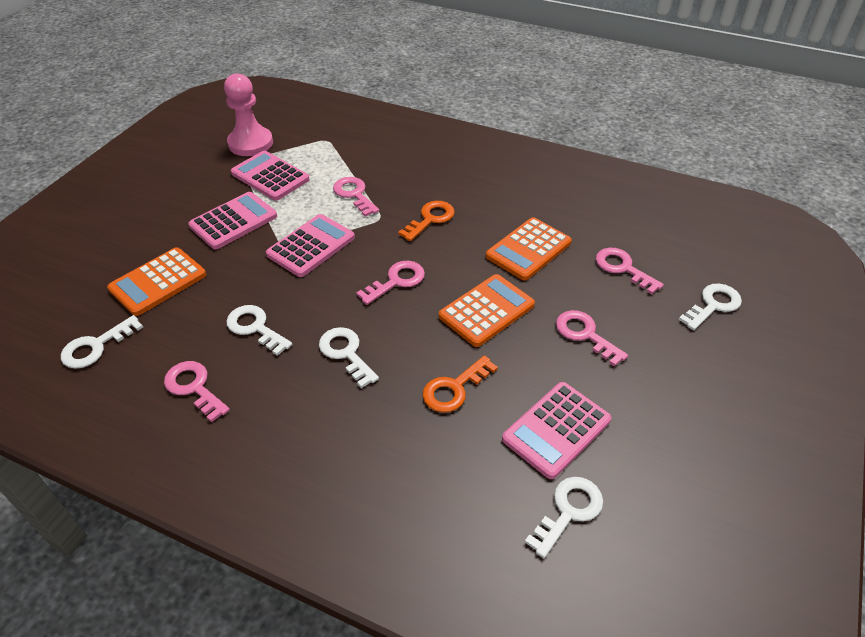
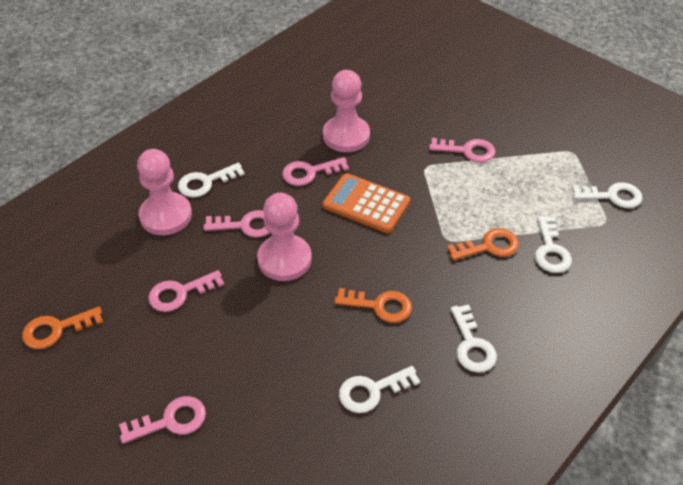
orange calculator: [107,248,206,316] [439,274,535,347] [486,217,572,281] = 3 -> [323,173,410,233] = 1
orange key: [398,201,455,241] [423,355,498,413] = 2 -> [22,307,103,349] [334,288,412,323] [447,228,519,260] = 3
pink calculator: [188,192,277,249] [231,151,310,201] [266,214,355,277] [502,382,611,479] = 4 -> none = 0
pink pawn: [224,73,273,156] = 1 -> [137,149,192,235] [257,193,312,281] [323,70,370,152] = 3

